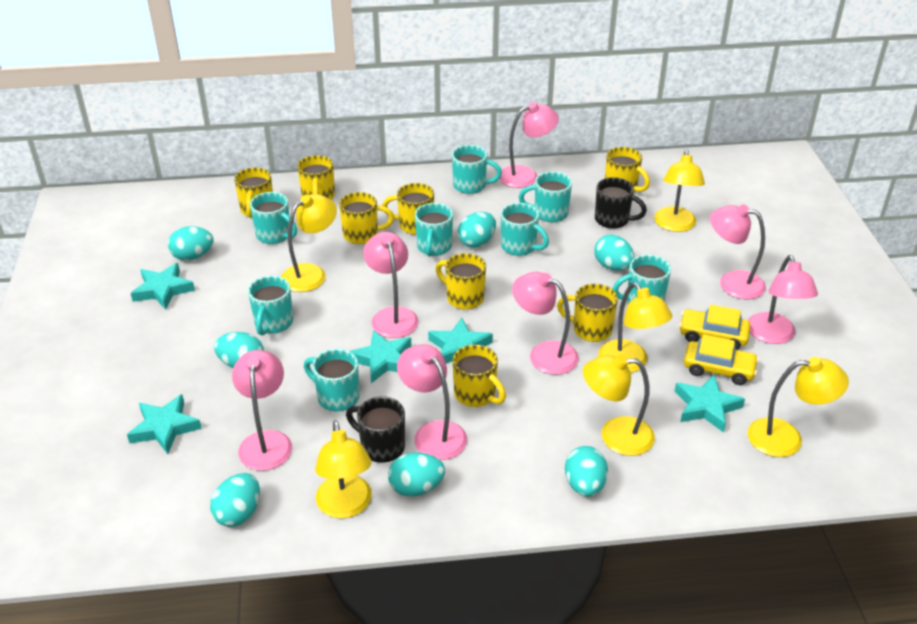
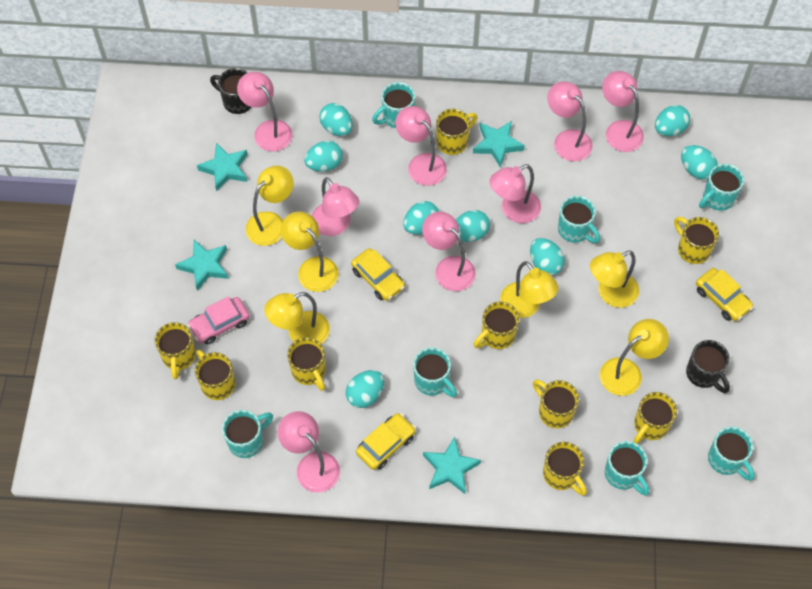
pink car: none = 0 -> [188,297,250,345] = 1
pink lamp: [232,350,292,471] [363,232,419,338] [397,344,467,460] [499,102,559,188] [512,272,579,375] [710,204,766,299] [748,255,818,344] = 7 -> [237,72,292,151] [278,411,340,493] [312,177,359,236] [395,106,447,186] [422,212,476,291] [490,164,541,223] [547,81,593,161] [602,71,644,152] = 8
turquoise egg: [168,226,214,261] [210,473,260,527] [214,332,264,368] [388,453,445,496] [458,212,496,248] [565,446,608,497] [594,235,634,271] = 7 -> [304,141,343,172] [319,103,353,136] [346,370,384,408] [403,201,439,235] [456,210,490,242] [530,238,565,275] [655,105,690,136] [681,145,718,180] = 8
turquoise mug: [248,276,293,336] [250,192,297,244] [304,349,359,412] [415,203,453,257] [452,145,502,194] [501,203,549,256] [519,172,572,222] [613,255,671,303] = 8 -> [222,410,273,458] [372,82,415,128] [413,348,457,397] [558,196,600,243] [605,441,649,495] [699,164,744,211] [708,427,755,481] = 7
turquoise star: [127,394,202,454] [131,263,195,309] [350,330,411,383] [428,318,493,364] [674,375,745,433] = 5 -> [175,240,229,291] [197,143,248,192] [423,437,481,494] [473,121,525,167] = 4
yellow car: [679,305,751,350] [684,334,759,385] = 2 -> [351,248,405,301] [356,413,416,470] [696,268,753,321] = 3
yellow mug: [234,167,273,218] [297,155,335,200] [339,192,394,244] [382,183,434,235] [436,253,486,310] [453,345,506,407] [557,284,618,342] [605,147,650,192] = 8 -> [155,322,196,380] [195,350,235,400] [287,337,326,391] [436,109,477,155] [474,302,519,349] [533,379,579,428] [543,442,587,496] [634,392,677,444] [674,217,719,264] = 9

